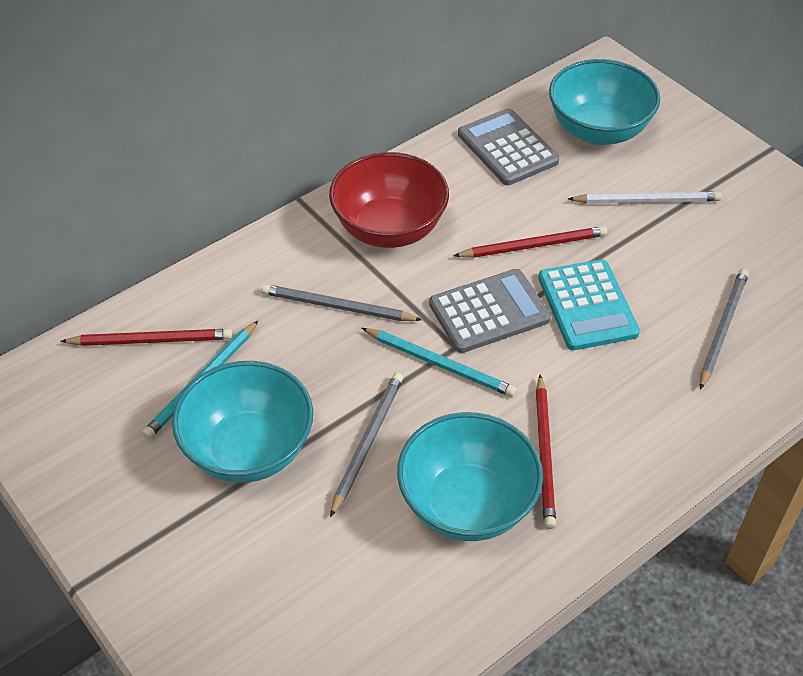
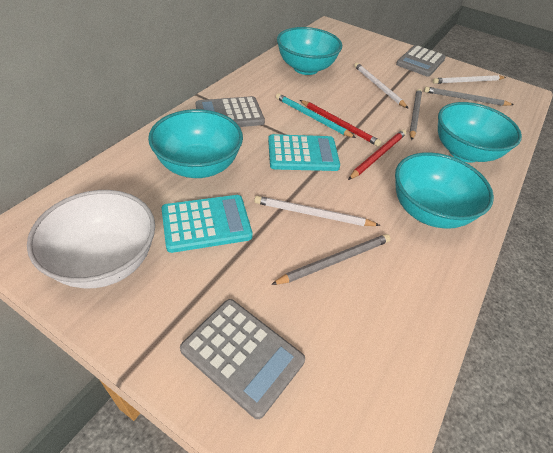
grey calculator: [429,269,551,353] [458,108,559,185] = 2 -> [180,299,305,419] [195,96,265,127] [396,45,446,77] = 3
red bowl: [329,152,449,248] = 1 -> none = 0
red pencil: [60,329,232,346] [453,226,607,258] [536,374,556,529] = 3 -> [300,100,381,147] [348,130,406,180] = 2
turquoise bowl: [172,361,313,483] [397,412,543,541] [549,59,660,145] = 3 -> [148,109,243,178] [277,27,342,75] [395,152,494,229] [438,102,522,163] = 4
turquoise calculator: [538,259,640,350] = 1 -> [162,195,253,253] [268,134,340,171] = 2
turquoise pencil: [142,320,259,439] [362,328,517,397] = 2 -> [276,93,356,138] = 1
white bowl: none = 0 -> [27,190,155,289] = 1
white pencil: [568,191,722,204] = 1 -> [254,196,380,226] [354,63,409,109] [433,75,506,84] = 3

